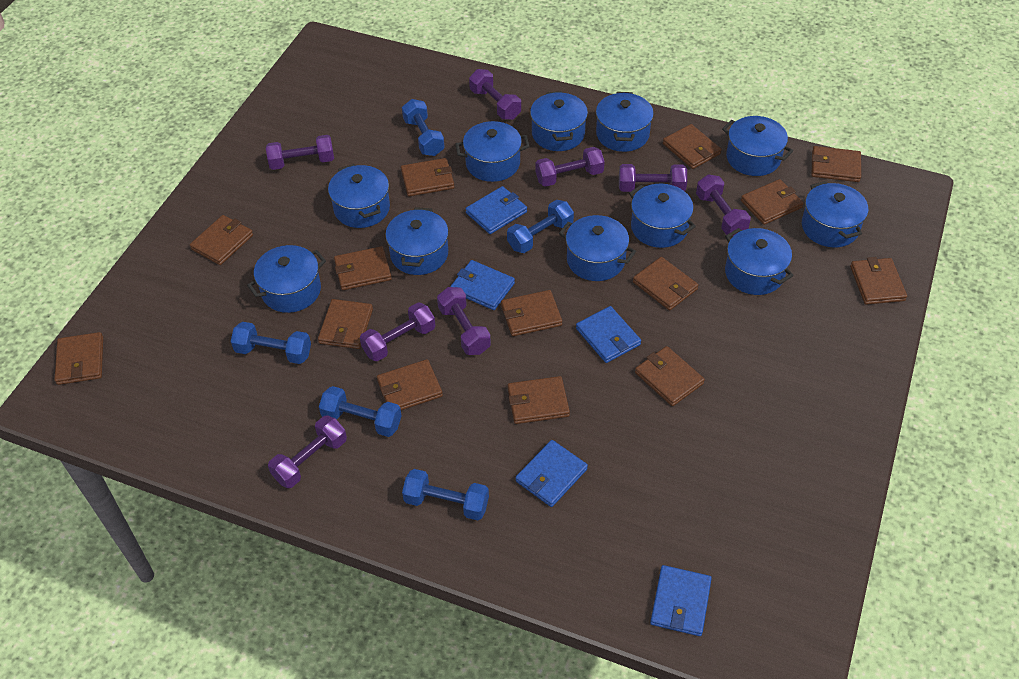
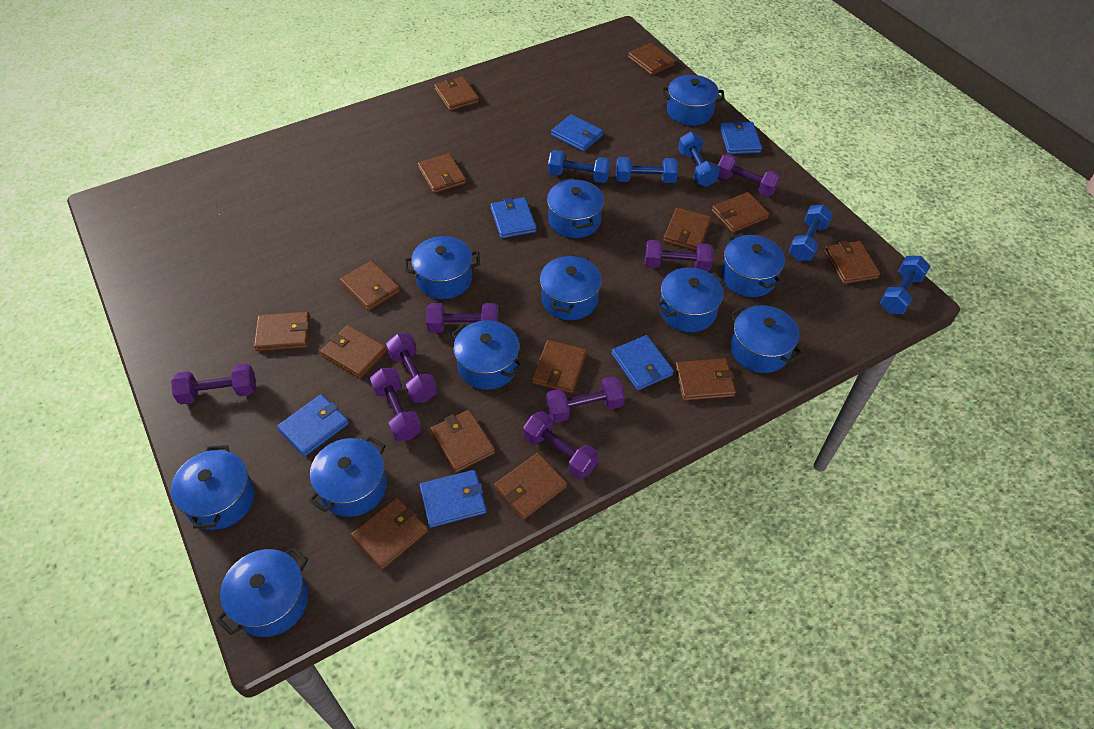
blue wallet: [450,260,515,310] [466,186,527,234] [516,440,588,507] [576,306,641,363] [650,565,712,636] = 5 -> [277,394,349,457] [419,470,487,528] [490,197,536,238] [551,114,603,152] [611,335,674,390] [720,120,762,154] = 6

